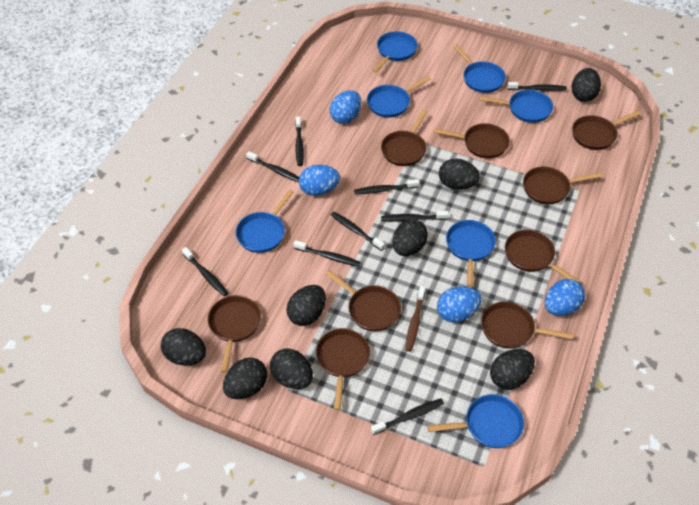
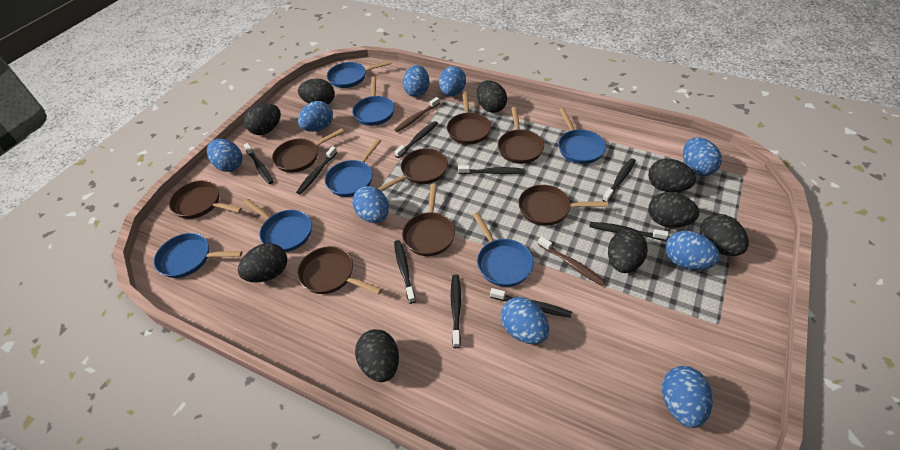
black egg: [161,328,206,365] [223,357,267,399] [270,348,313,389] [286,285,326,326] [393,219,428,256] [439,159,480,190] [490,349,535,390] [571,68,601,102] = 8 -> [238,243,287,282] [244,104,281,135] [298,79,335,104] [355,329,399,382] [477,80,507,113] [608,229,648,273] [648,159,696,192] [648,192,699,228] [700,214,749,256] = 9
blue egg: [299,165,340,196] [329,90,361,124] [437,287,482,323] [544,279,585,316] = 4 -> [207,139,243,172] [298,101,333,132] [352,186,389,223] [402,65,429,97] [439,66,466,96] [501,297,549,344] [662,366,713,428] [665,231,720,270] [683,138,722,176] = 9
brown pan: [208,295,261,373] [316,328,370,410] [326,270,401,331] [381,110,427,166] [433,123,510,159] [481,302,573,349] [505,230,581,283] [523,166,602,204] [572,111,640,150] = 9 -> [169,180,242,219] [272,128,344,173] [298,246,382,295] [377,148,448,191] [402,184,455,256] [447,91,491,145] [498,107,544,164] [518,185,608,226] = 8
brown toothbrush: [405,286,425,352] = 1 -> [394,97,440,132] [538,236,605,286] = 2

